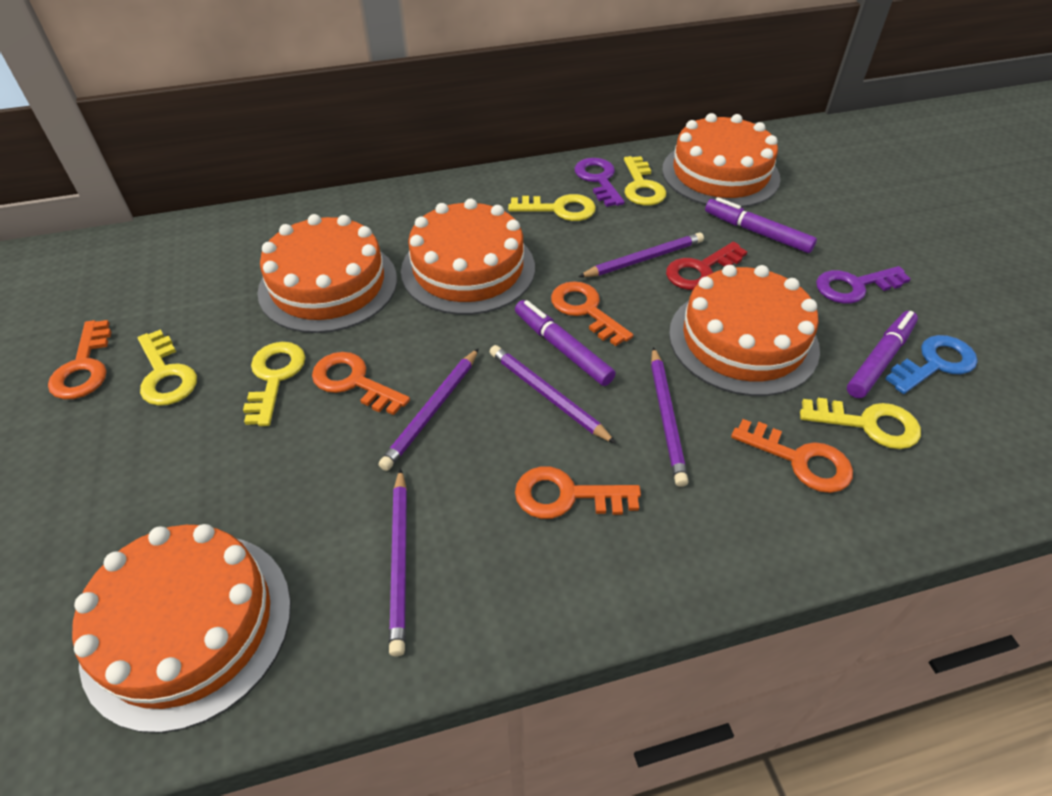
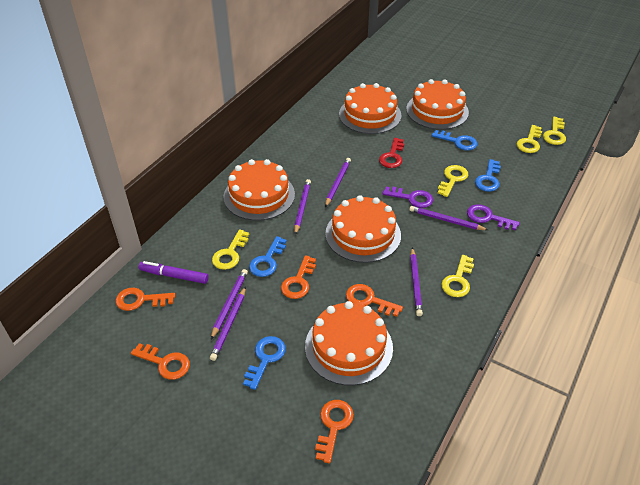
blue key: [886,335,978,394] = 1 -> [243,336,286,390] [249,236,287,277] [432,130,478,150] [475,159,501,192] = 4
purple marker: [515,300,616,386] [705,197,817,253] [847,311,918,398] = 3 -> [139,261,209,284] = 1
purple pencil: [378,348,479,471] [389,468,407,656] [490,345,616,444] [578,232,704,277] [651,347,689,487] = 5 -> [210,286,246,361] [211,269,248,339] [294,179,311,235] [325,158,351,207] [409,206,488,230] [410,248,423,316] = 6

